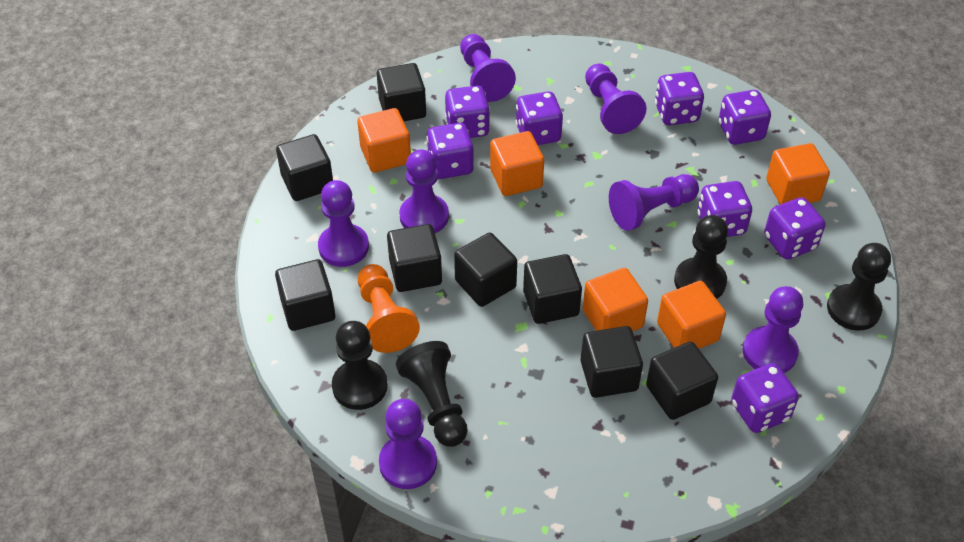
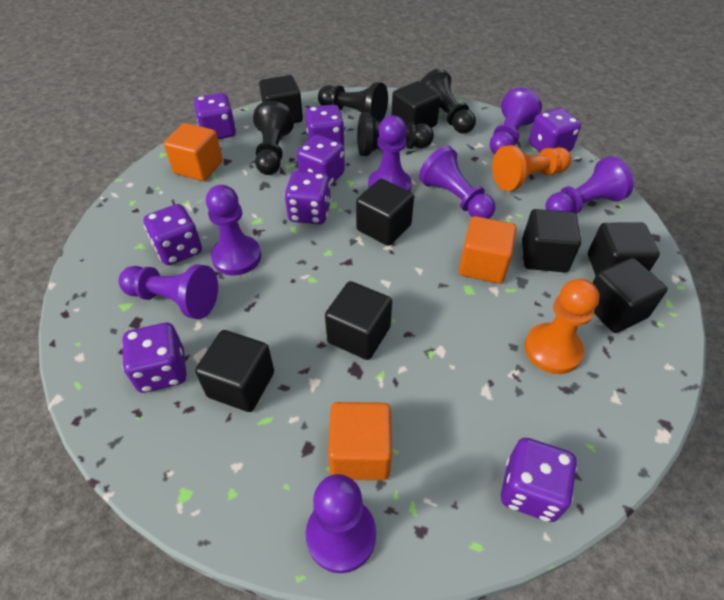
orange cube: [357,108,411,173] [490,131,544,196] [583,268,648,331] [657,281,726,349] [766,143,830,205] = 5 -> [164,123,223,181] [328,402,392,480] [459,216,517,284] = 3
orange pawn: [358,264,420,353] = 1 -> [492,145,572,191] [524,279,599,374] = 2

